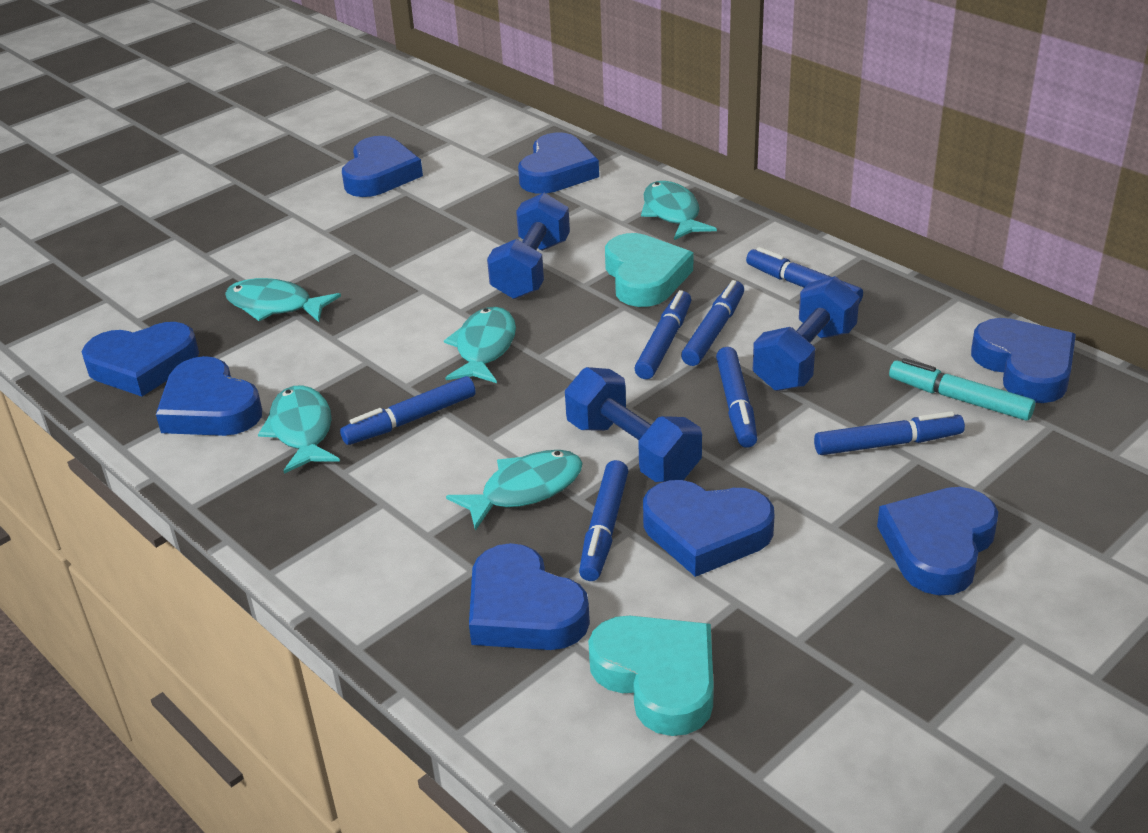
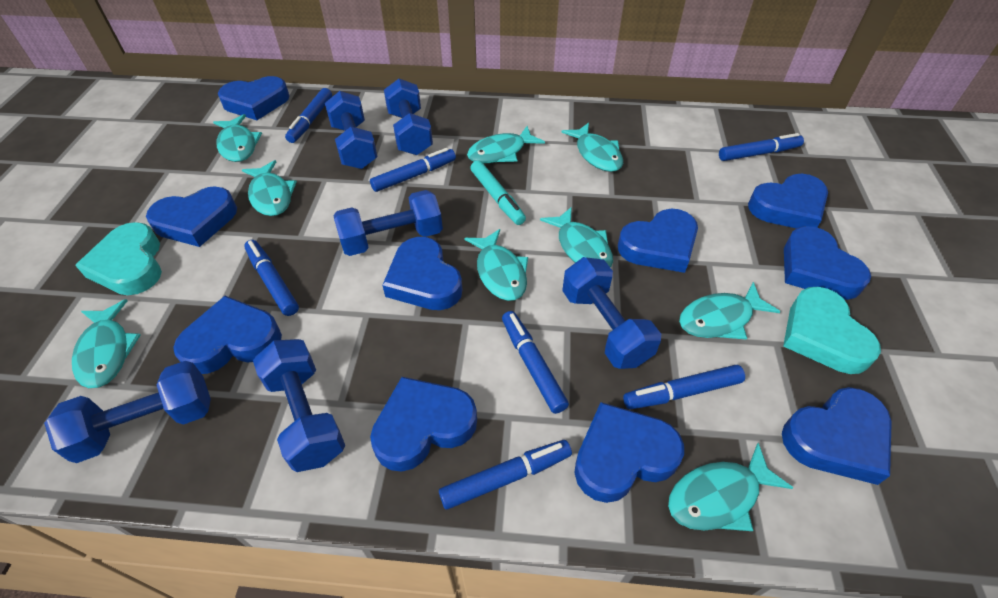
blue dumbbell: [487,193,570,299] [565,367,702,482] [753,276,859,391] = 3 -> [44,361,211,463] [253,339,345,472] [325,91,377,169] [333,190,443,256] [384,79,433,155] [562,257,661,369] = 6
blue heart: [82,322,199,397] [156,356,262,436] [342,136,423,197] [469,543,590,650] [518,133,599,194] [643,480,775,577] [877,487,998,595] [971,318,1076,403] = 8 -> [146,186,237,247] [173,296,282,374] [218,76,290,120] [370,377,477,472] [382,237,463,310] [574,402,684,503] [618,209,698,273] [748,174,828,229] [782,387,892,485] [784,226,871,300] = 10
turquoise fish: [225,278,341,322] [258,385,340,474] [444,307,516,383] [446,450,583,531] [641,181,717,240] = 5 -> [72,299,141,388] [213,114,262,162] [242,160,297,216] [464,229,528,301] [467,126,545,163] [540,207,613,268] [561,123,623,172] [668,443,793,531] [679,282,781,340] = 9

